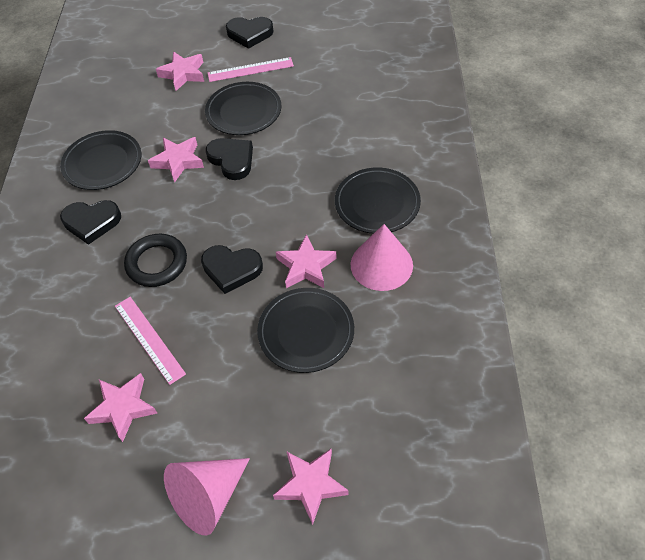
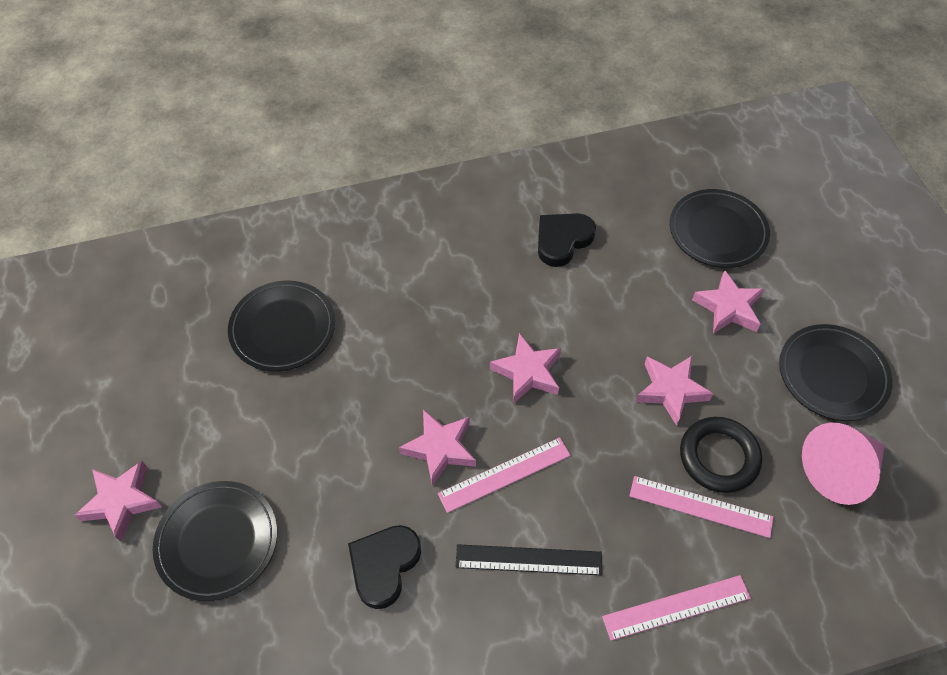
black heart: [60,200,121,245] [201,245,263,294] [206,138,253,180] [226,17,274,49] = 4 -> [348,525,421,609] [538,213,596,267] = 2
black ruler: none = 0 -> [456,544,602,576] = 1
pink cone: [164,458,250,536] [351,224,413,291] = 2 -> [802,423,885,505] = 1
pink ruler: [115,297,186,385] [208,57,294,82] = 2 -> [438,437,571,513] [602,575,751,641] [629,476,773,538] = 3

